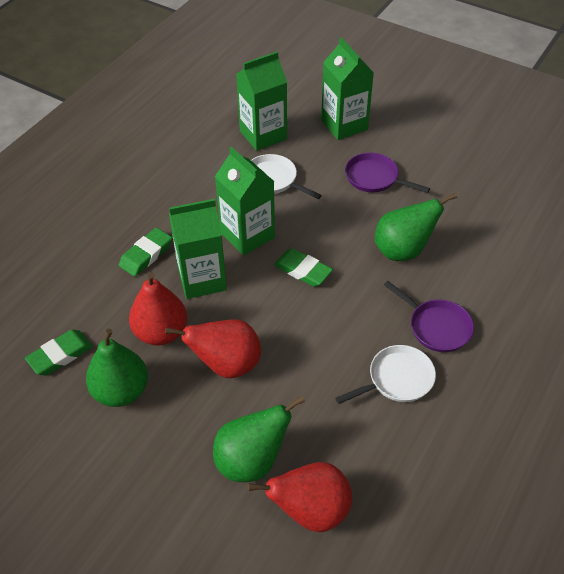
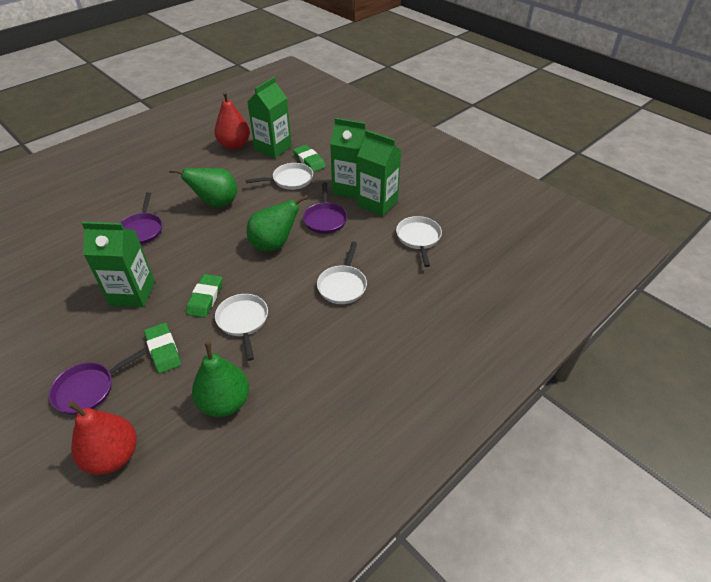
purple pan: [345,153,430,193] [384,281,474,352] = 2 -> [49,349,147,415] [120,192,162,245] [303,182,347,234] = 3
red pear: [129,272,187,346] [165,319,261,378] [248,462,352,532] = 3 -> [68,401,137,475] [215,91,250,150] = 2
white pan: [251,154,322,199] [335,345,436,404] = 2 -> [215,294,268,361] [245,163,313,190] [317,242,367,304] [396,216,442,267] = 4

